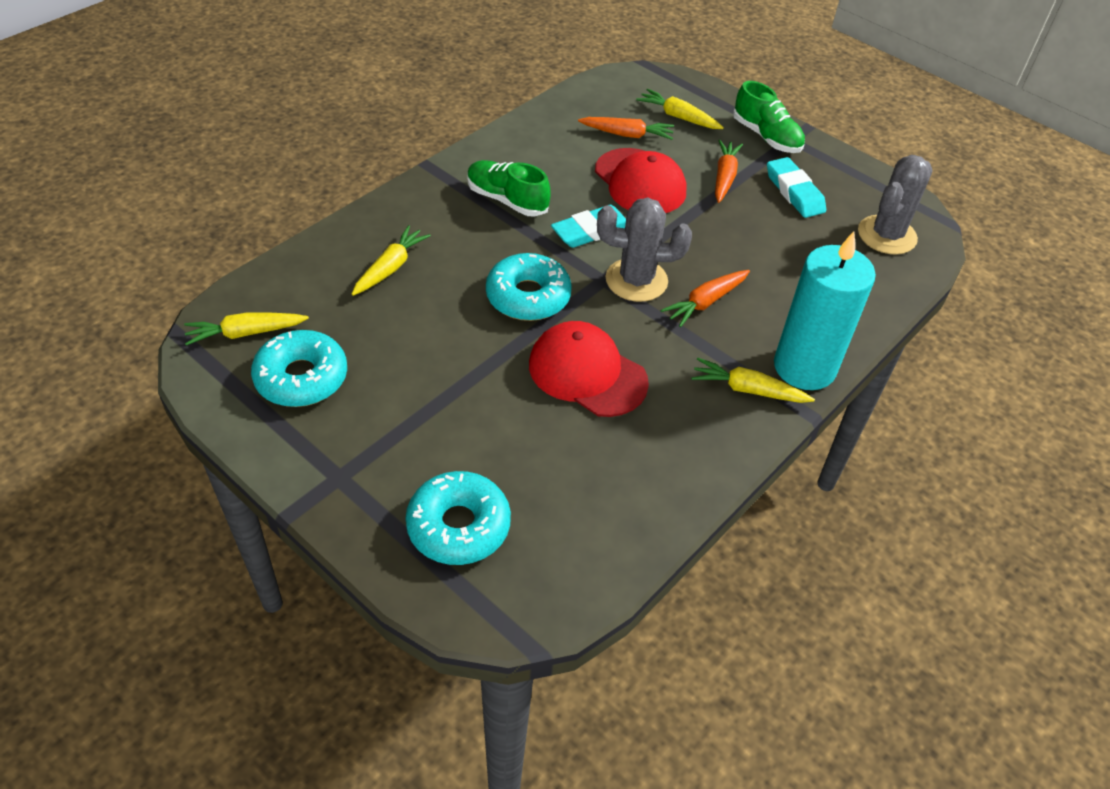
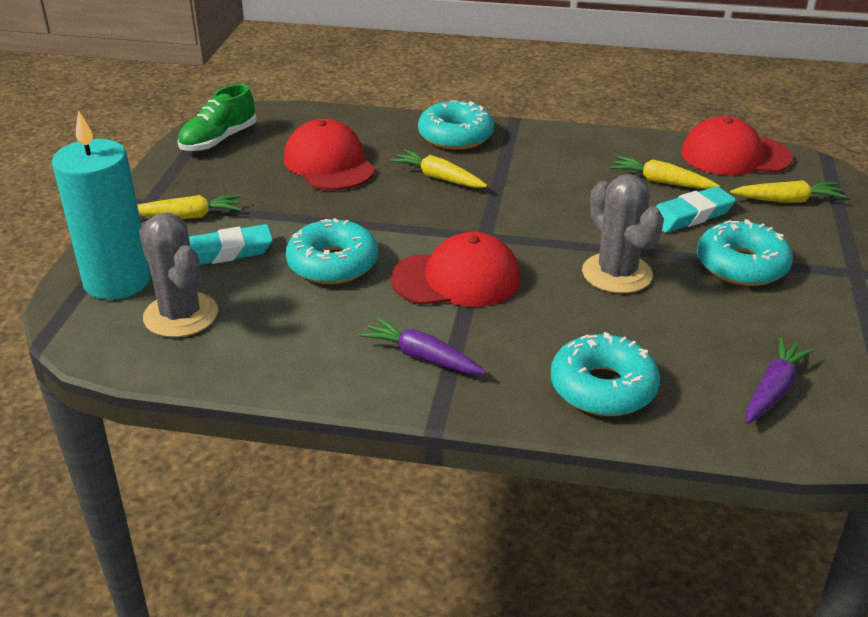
green shoe: [467,160,551,217] [733,81,805,153] = 2 -> [177,84,257,151] = 1
orange carrot: [578,117,674,140] [660,270,750,327] [715,140,743,203] = 3 -> none = 0
purple carrot: none = 0 -> [359,317,486,374] [746,337,814,424] = 2
red cap: [529,321,649,417] [595,148,686,213] = 2 -> [284,119,375,190] [391,232,521,307] [681,116,793,175] = 3
turquoise donut: [251,330,347,407] [405,471,511,565] [486,253,572,321] = 3 -> [286,218,378,284] [418,100,494,150] [551,332,660,416] [697,219,793,286] = 4

